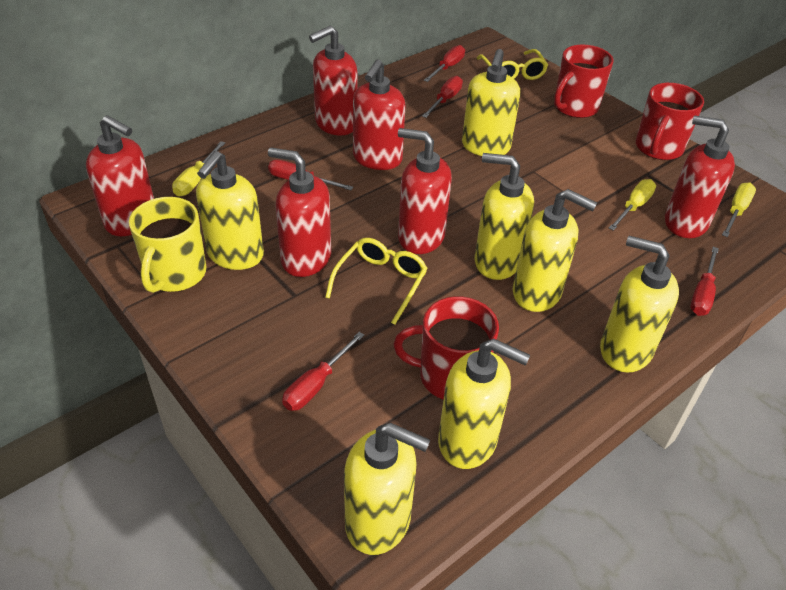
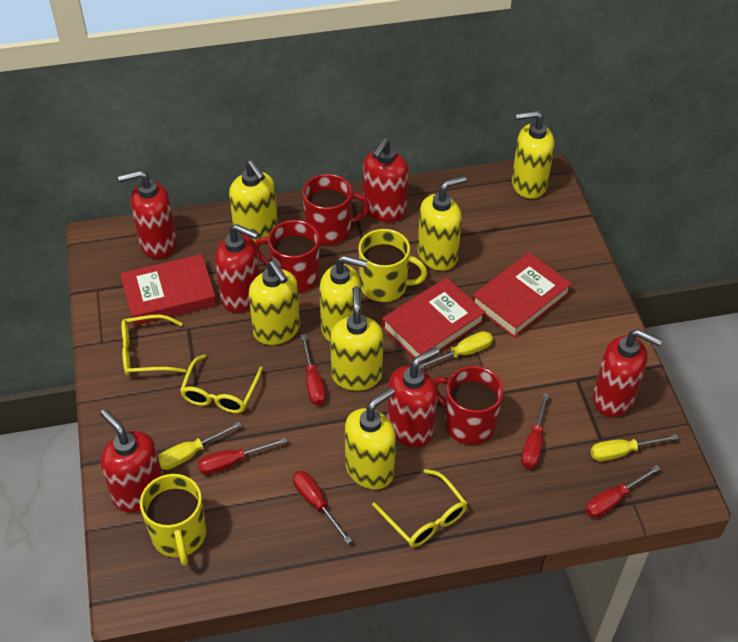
red book: none = 0 -> [120,254,217,326] [382,277,485,364] [472,252,572,338] = 3
yellow glasses: [325,238,428,325] [477,49,548,80] = 2 -> [121,315,186,376] [180,354,263,413] [372,469,468,547] = 3
yellow mug: [129,197,206,293] = 1 -> [140,474,206,566] [358,229,427,302] = 2

